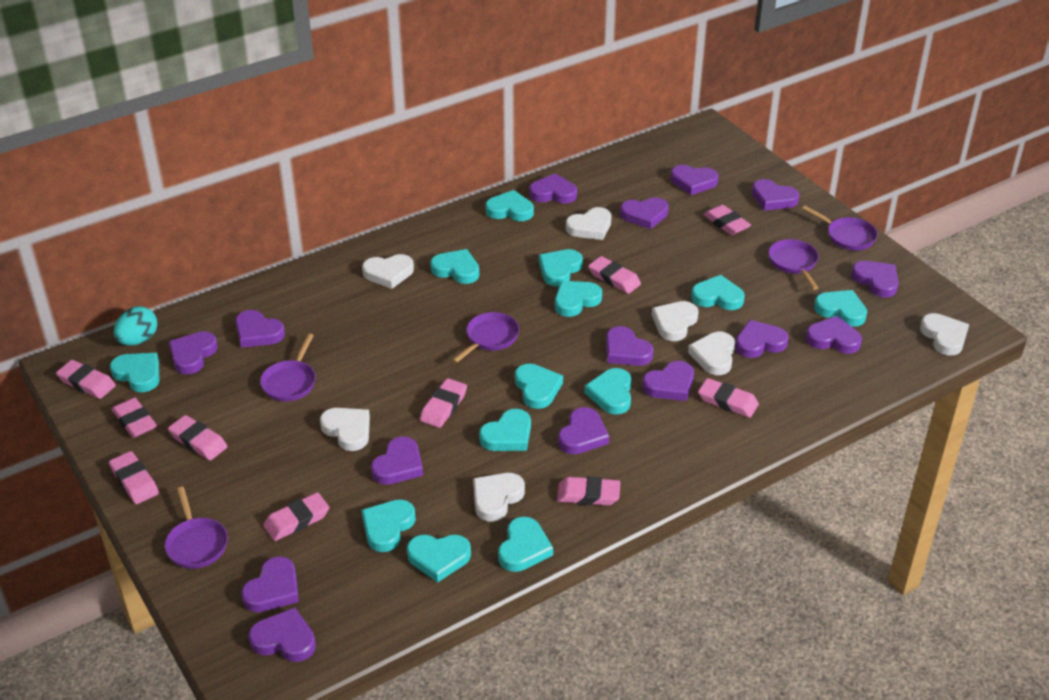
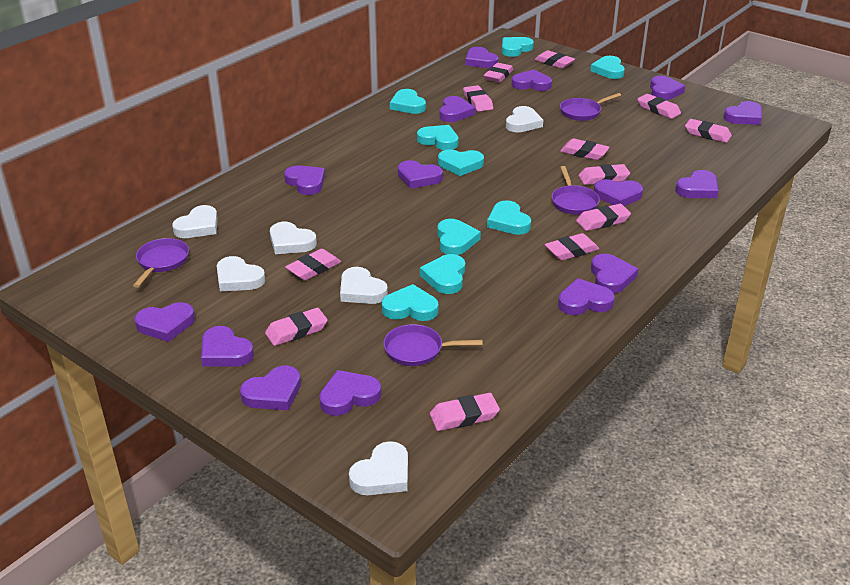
pink eraser: [56,360,116,399] [109,451,159,504] [112,398,157,438] [168,415,227,460] [263,492,329,541] [420,378,467,428] [557,477,620,506] [588,256,641,294] [698,378,759,418] [703,205,751,235] = 10 -> [265,308,328,346] [285,249,341,280] [430,393,500,431] [463,85,493,112] [484,63,514,82] [534,50,575,69] [545,233,599,261] [560,138,610,160] [576,204,631,231] [578,164,630,185] [638,94,681,119] [685,119,732,143] = 12
purple pan: [165,487,228,569] [260,333,316,401] [452,312,519,363] [768,239,819,290] [802,206,878,250] = 5 -> [133,238,189,288] [383,324,483,366] [551,166,600,215] [560,93,621,121] = 4
turquoise egg: [114,306,157,345] = 1 -> none = 0
turquoise heart: [110,353,160,392] [361,500,416,552] [407,534,471,583] [430,249,479,284] [479,409,531,451] [486,190,534,221] [498,517,553,572] [515,364,563,409] [539,249,583,286] [555,281,602,317] [585,368,632,414] [691,275,745,310] [814,290,867,327] = 13 -> [382,284,439,321] [390,89,426,114] [417,125,458,150] [420,254,465,294] [437,219,481,255] [438,149,484,176] [487,200,531,235] [502,37,534,57] [590,56,625,79] = 9
white heart: [320,408,370,451] [362,254,414,289] [473,473,525,522] [566,207,611,240] [652,301,699,341] [688,332,735,375] [920,313,969,356] = 7 -> [172,205,218,238] [217,256,265,292] [270,222,317,254] [340,267,388,304] [349,441,408,495] [506,106,543,132] = 6

